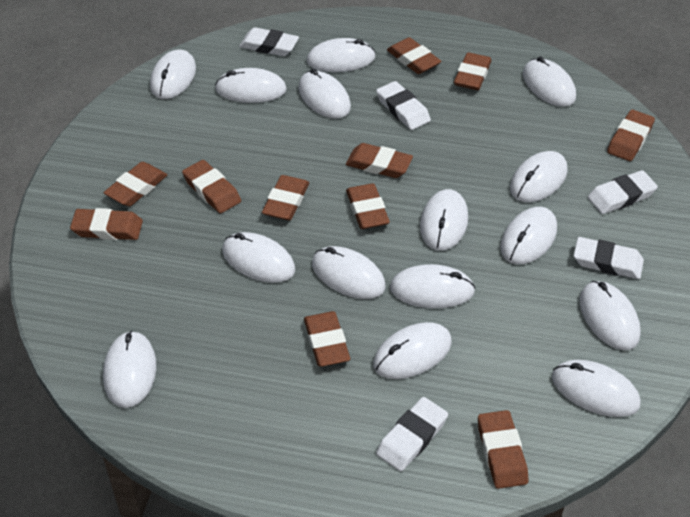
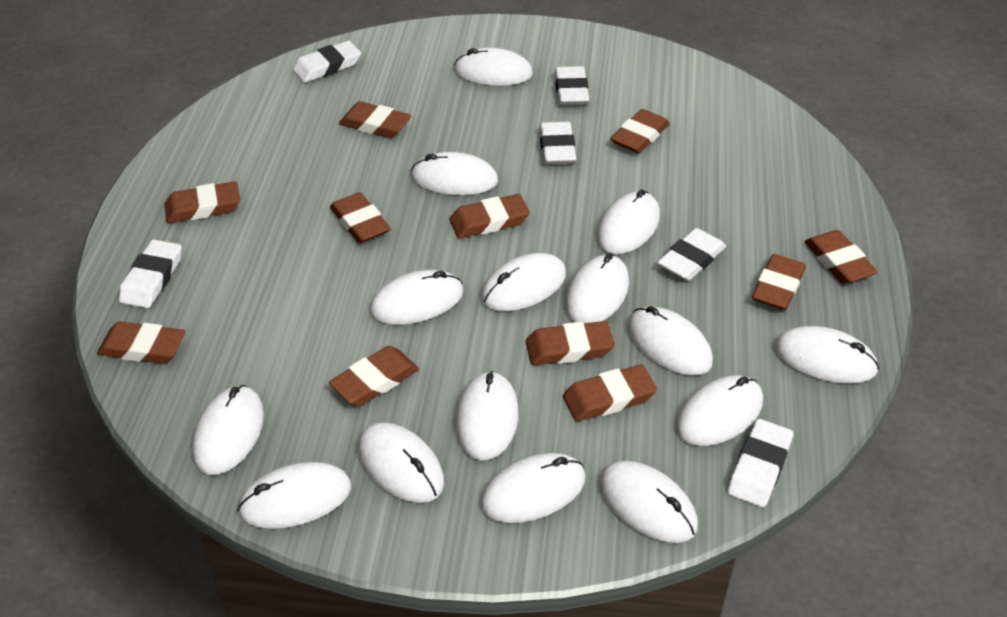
white eraser: [239,27,299,56] [376,81,431,130] [376,397,448,471] [574,237,644,279] [588,170,658,214] = 5 -> [119,239,182,308] [293,40,361,83] [539,122,576,164] [555,66,589,105] [657,228,726,281] [727,419,793,507] = 6

